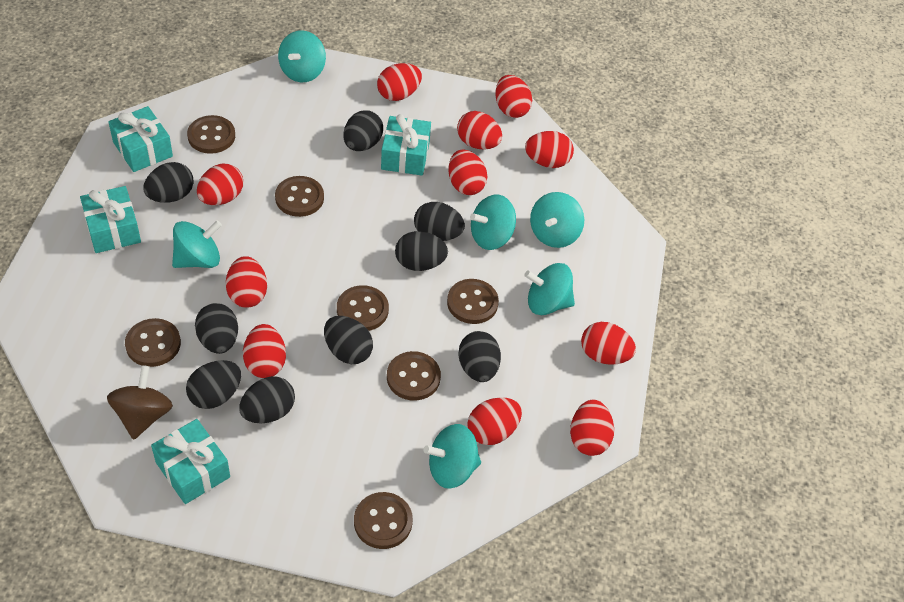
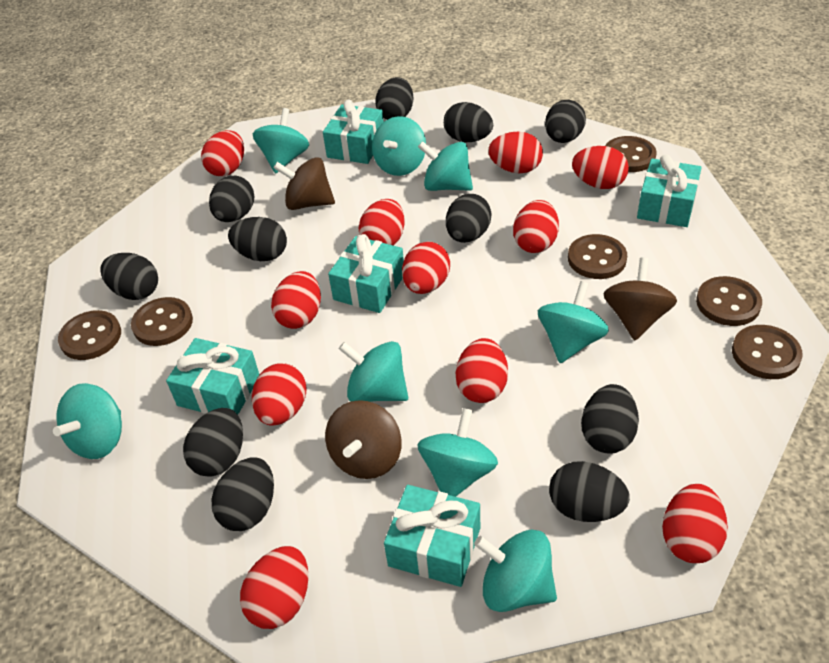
black egg: [143,162,194,203] [186,360,241,409] [195,303,238,354] [239,376,295,423] [324,316,373,364] [343,110,383,151] [395,231,448,271] [414,202,465,241] [458,331,501,382] = 9 -> [100,253,158,300] [183,408,243,477] [209,176,254,222] [212,458,274,531] [228,217,287,261] [375,77,413,120] [444,102,493,142] [446,194,491,243] [545,100,586,143] [549,461,630,522] [581,384,639,454] = 11
brown button: [125,318,181,367] [187,115,235,154] [275,176,324,217] [337,285,389,331] [354,492,413,549] [387,351,441,401] [447,279,499,324] = 7 -> [58,310,121,360] [131,297,193,346] [568,234,627,279] [605,136,657,172] [696,276,762,326] [732,325,803,379] = 6
brown spinning top: [107,365,173,440] = 1 -> [274,157,335,210] [325,400,402,479] [603,258,677,340] = 3
turquoise gift: [80,186,141,253] [108,106,173,172] [151,419,230,504] [381,114,431,176] = 4 -> [166,338,259,415] [323,100,384,164] [328,234,404,313] [384,485,480,587] [637,155,702,227] = 5
turquoise spinning top: [172,221,222,268] [278,30,326,82] [423,424,481,489] [470,195,516,250] [524,263,575,315] [530,192,584,248] = 6 -> [53,383,122,459] [253,108,309,173] [339,341,408,402] [372,116,426,176] [417,408,498,497] [418,141,473,191] [474,529,557,612] [538,281,609,363] = 8

